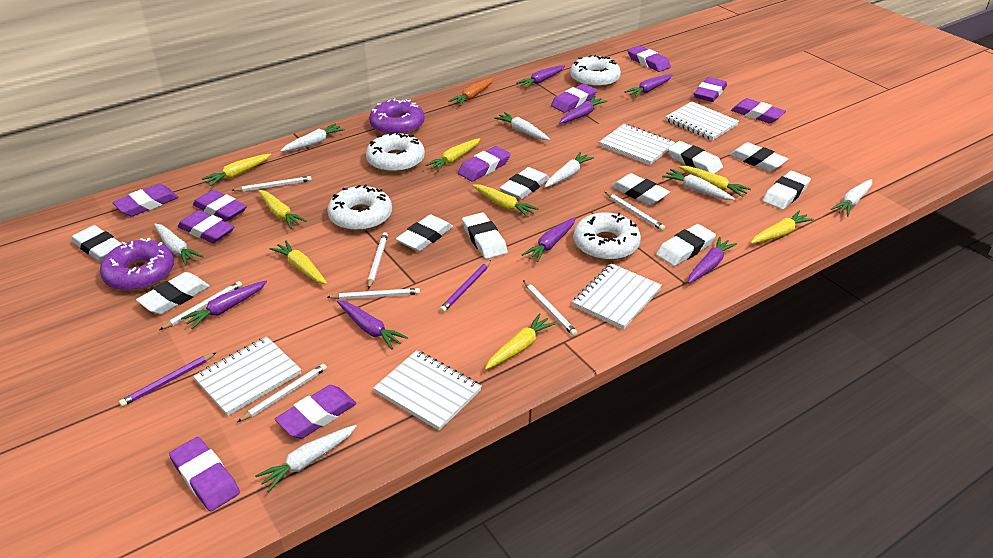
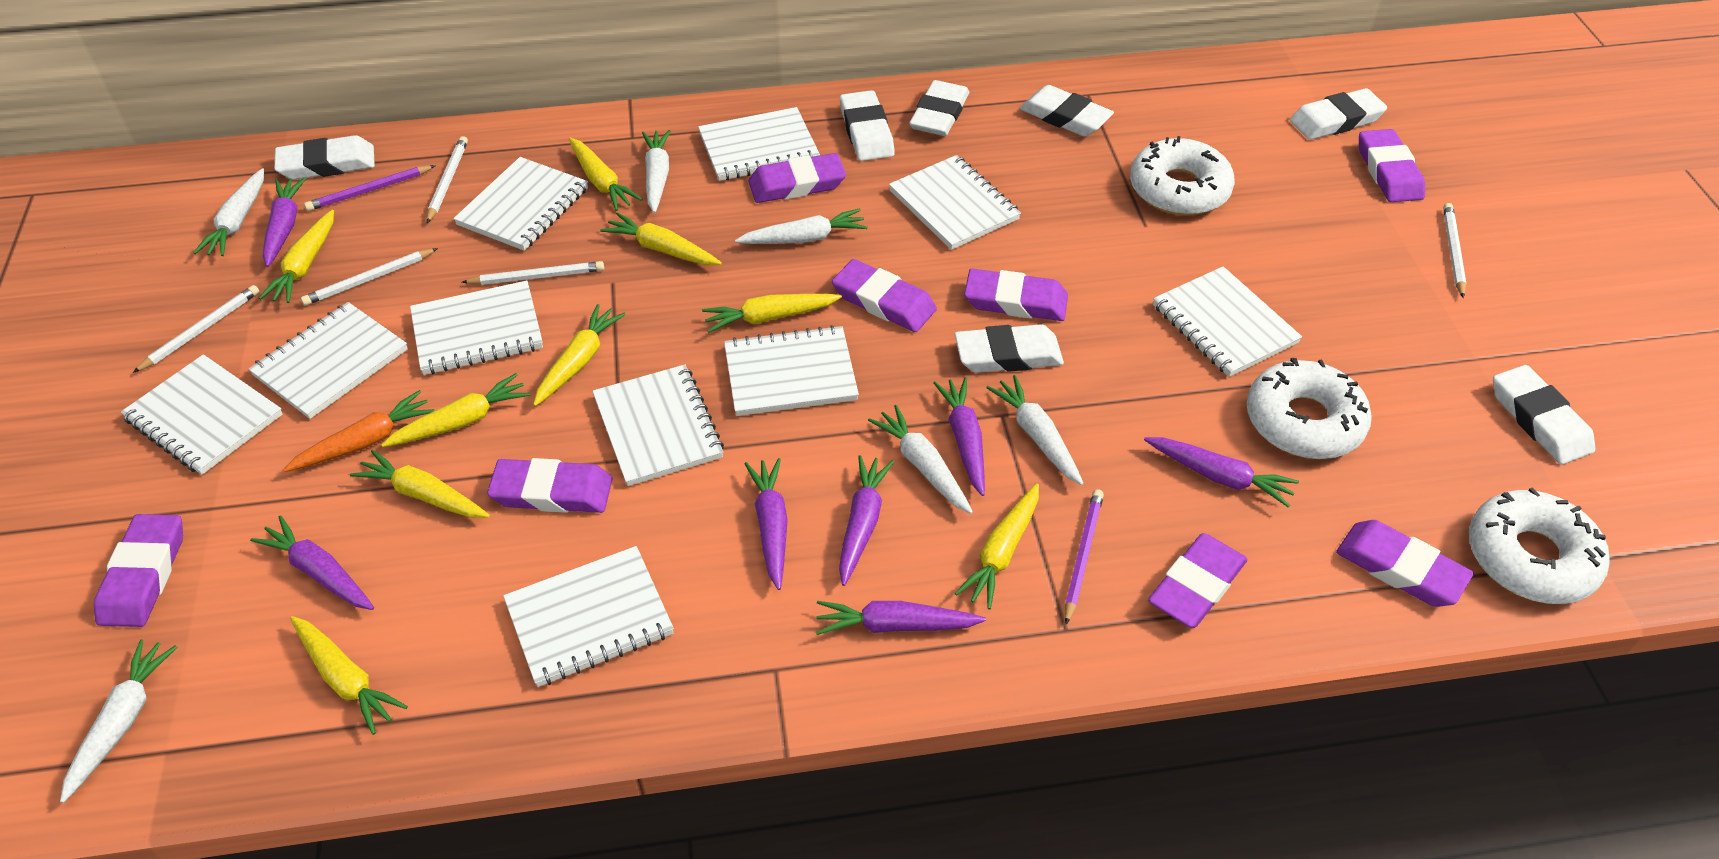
purple donut: [100,238,174,291] [369,98,425,135] = 2 -> none = 0
purple eraser: [112,184,178,216] [169,437,240,511] [178,210,235,243] [193,190,247,222] [275,385,356,439] [458,146,510,181] [551,84,597,113] [628,46,671,72] [694,77,727,102] [731,98,786,123] = 10 -> [94,514,183,627] [487,458,612,513] [748,153,846,203] [832,259,937,332] [964,269,1068,321] [1148,533,1248,628] [1336,520,1474,607] [1359,129,1425,202] = 8
white carrot: [154,224,204,266] [255,425,357,492] [280,123,345,152] [494,112,550,140] [545,152,594,188] [662,169,735,200] [831,179,872,216] = 7 -> [60,639,177,803] [193,168,264,256] [642,130,671,213] [735,208,868,244] [868,405,973,514] [986,375,1084,485] = 6
white donut: [327,185,392,231] [366,132,425,173] [570,55,621,88] [573,212,641,261] = 4 -> [1130,136,1235,216] [1247,358,1372,459] [1469,487,1610,604] = 3
white eraser: [71,225,122,261] [136,272,210,314] [396,214,453,251] [462,212,508,259] [500,167,549,200] [611,173,670,205] [656,224,716,266] [668,141,723,174] [729,142,788,172] [763,171,811,210] = 10 -> [274,135,375,180] [840,90,895,161] [909,80,969,136] [955,324,1064,373] [1020,85,1114,137] [1290,88,1387,140] [1493,365,1595,465] = 7
white notebook: [193,336,301,416] [373,350,482,431] [572,263,662,329] [599,124,675,165] [665,102,739,141] = 5 -> [121,354,283,475] [248,302,408,419] [410,281,543,375] [453,157,588,251] [503,546,674,687] [592,364,724,486] [698,107,820,181] [724,325,859,416] [889,155,1021,250] [1153,266,1302,377] = 10
white pencil: [159,281,242,330] [231,176,312,192] [237,364,327,422] [327,288,420,299] [368,232,388,289] [523,280,577,336] [605,192,665,231] = 7 -> [133,285,260,373] [301,248,438,306] [427,136,468,223] [462,261,604,285] [1443,203,1467,298] = 5
yellow carrot: [202,154,271,186] [258,190,307,229] [270,240,327,285] [425,138,480,171] [472,184,539,218] [485,313,556,370] [679,166,751,197] [750,211,814,244] = 8 -> [259,210,334,303] [290,616,408,735] [350,450,490,518] [381,373,530,447] [533,304,626,406] [569,138,642,211] [600,212,722,265] [702,294,842,333] [955,483,1039,609] = 9

